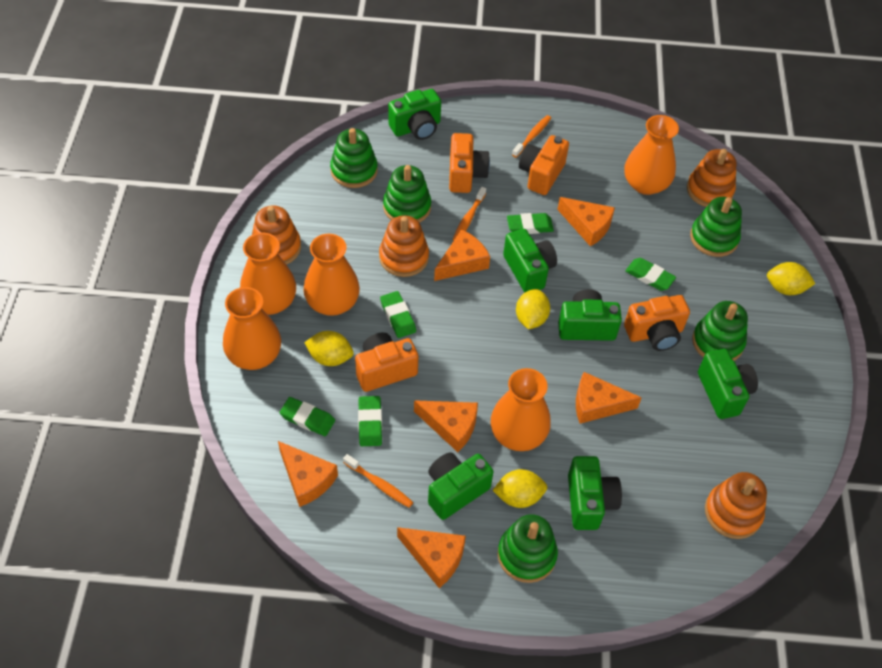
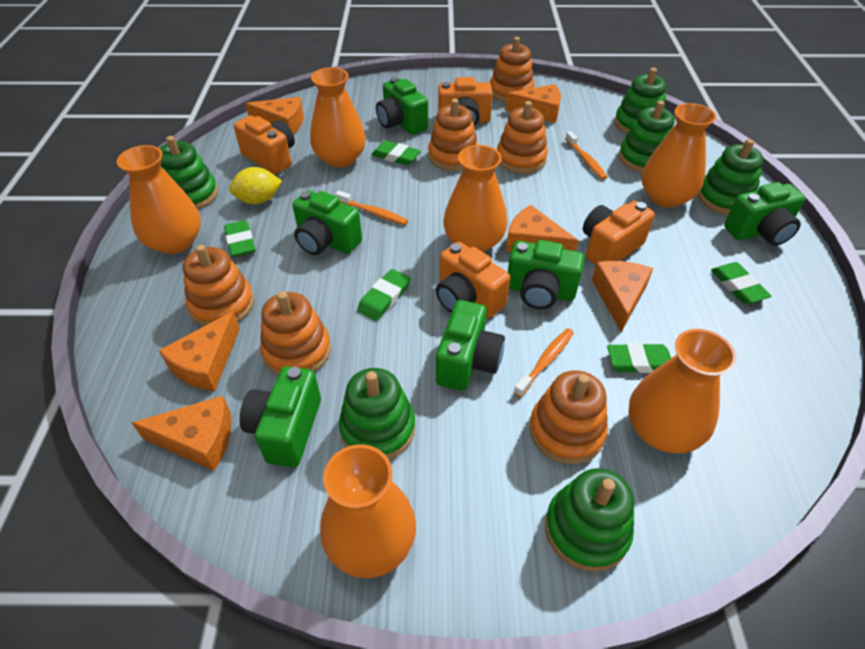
green stacking toy: [330,128,378,188] [383,165,431,223] [498,514,558,583] [690,197,742,257] [692,301,748,361] = 5 -> [159,136,218,209] [339,368,415,459] [545,468,634,572] [614,68,666,134] [619,101,675,172] [697,139,764,215] = 6
orange stacking toy: [252,205,301,265] [379,215,429,277] [687,149,736,207] [705,472,767,539] = 4 -> [183,245,254,327] [260,291,331,375] [428,99,478,171] [490,37,534,102] [497,101,548,174] [529,370,608,464] = 6
orange vase: [223,287,281,370] [240,233,296,315] [304,234,360,316] [491,368,551,451] [624,115,679,195] = 5 -> [117,145,201,254] [310,67,366,168] [320,444,416,578] [443,145,507,252] [629,329,736,453] [642,103,716,208] = 6
yellow lemon: [304,331,354,366] [492,469,547,508] [516,289,550,329] [767,262,815,295] = 4 -> [229,167,282,204] = 1

